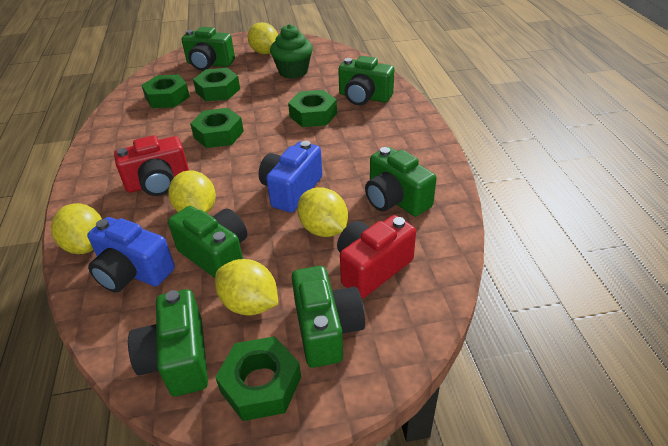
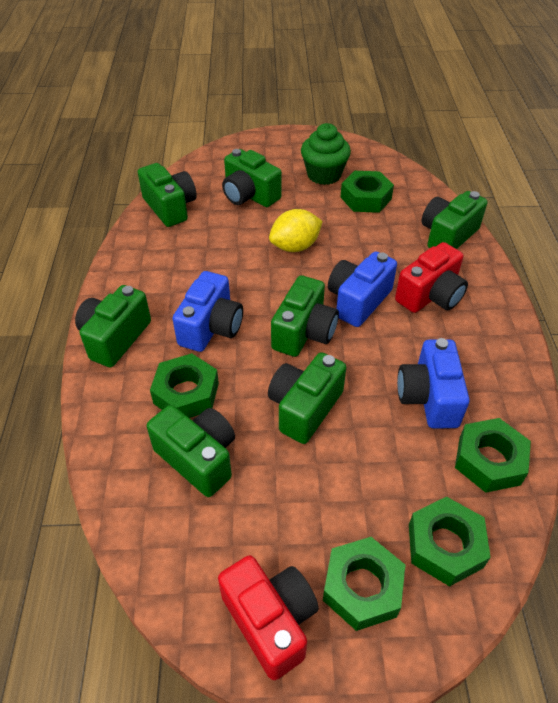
blue camera: [87,217,175,293] [259,141,322,213] = 2 -> [173,271,243,352] [328,251,397,327] [397,338,470,428] = 3
green camera: [128,289,208,396] [168,206,247,278] [182,27,235,71] [292,266,365,368] [338,56,394,105] [365,147,437,216] = 6 -> [75,285,151,368] [138,163,197,227] [147,405,235,497] [222,149,282,207] [268,352,346,444] [271,275,339,357] [421,191,487,249] = 7
yellow lemon: [51,203,102,254] [168,170,216,213] [215,259,278,315] [248,22,278,54] [297,187,348,237] = 5 -> [269,209,323,252] = 1

